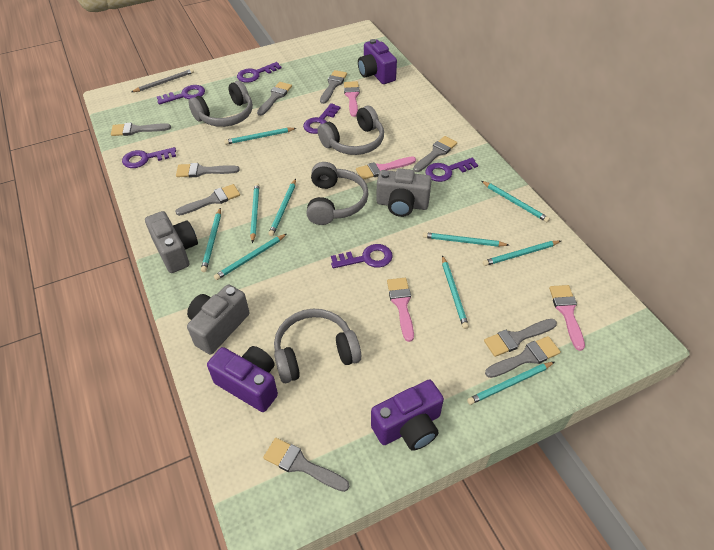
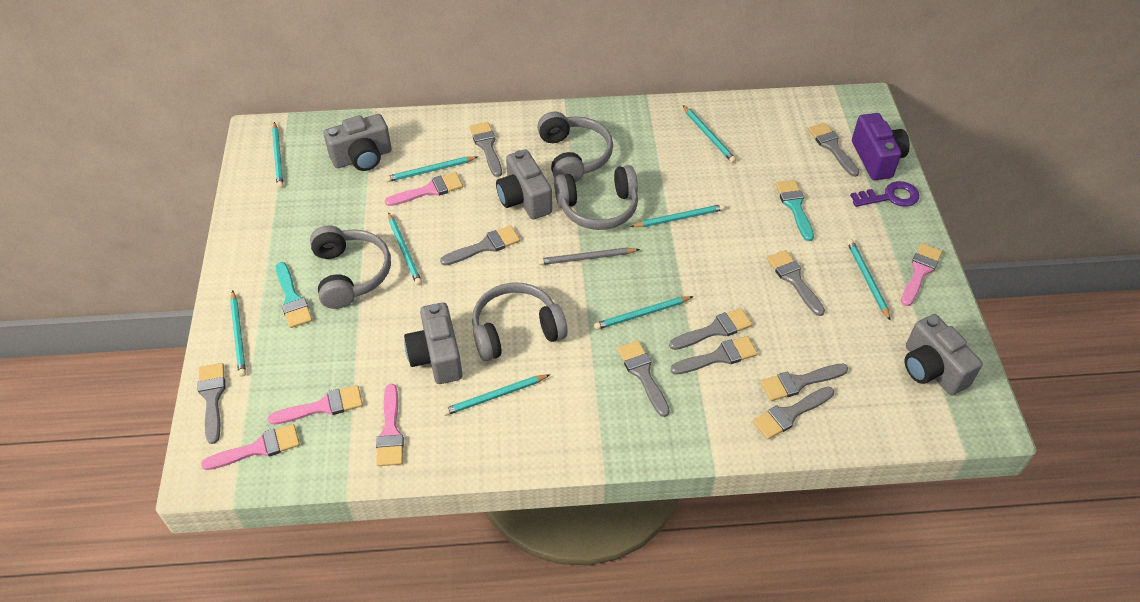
grey brush: [111,123,171,136] [175,184,240,216] [176,163,240,177] [257,82,292,116] [263,438,349,492] [320,70,347,104] [413,136,457,172] [484,319,557,357] [485,336,561,378] = 9 -> [198,363,225,444] [440,225,520,266] [470,122,502,177] [617,341,670,417] [669,308,752,350] [670,336,758,375] [753,387,834,440] [761,364,848,401] [767,250,825,316] [808,123,860,177] = 10
grey camera: [145,211,198,273] [187,284,249,355] [376,169,432,217] = 3 -> [324,114,392,171] [404,302,463,384] [496,149,552,219] [905,314,983,395] = 4
pink brush: [344,81,360,117] [356,156,416,180] [387,278,414,342] [549,285,585,351] = 4 -> [201,424,300,470] [268,385,363,425] [376,384,404,466] [385,172,463,206] [901,243,942,306] = 5
purple camera: [207,346,278,412] [358,39,397,84] [371,379,444,451] = 3 -> [852,113,910,180] = 1
purple key: [122,147,176,168] [157,85,205,105] [237,62,281,83] [303,103,341,134] [331,244,393,268] [425,158,478,182] = 6 -> [850,181,919,207] = 1
turquoise brush: none = 0 -> [276,262,312,328] [775,180,814,241] = 2
turquoise pencil: [201,208,221,272] [214,234,286,280] [224,128,296,145] [250,183,259,243] [268,179,296,236] [423,232,509,247] [442,255,469,329] [467,362,554,405] [482,181,550,222] [483,241,561,266] = 10 -> [230,290,246,377] [272,122,283,188] [385,156,478,182] [388,212,422,285] [442,374,550,416] [594,296,694,330] [630,204,725,227] [683,105,736,163] [847,239,891,321] = 9

